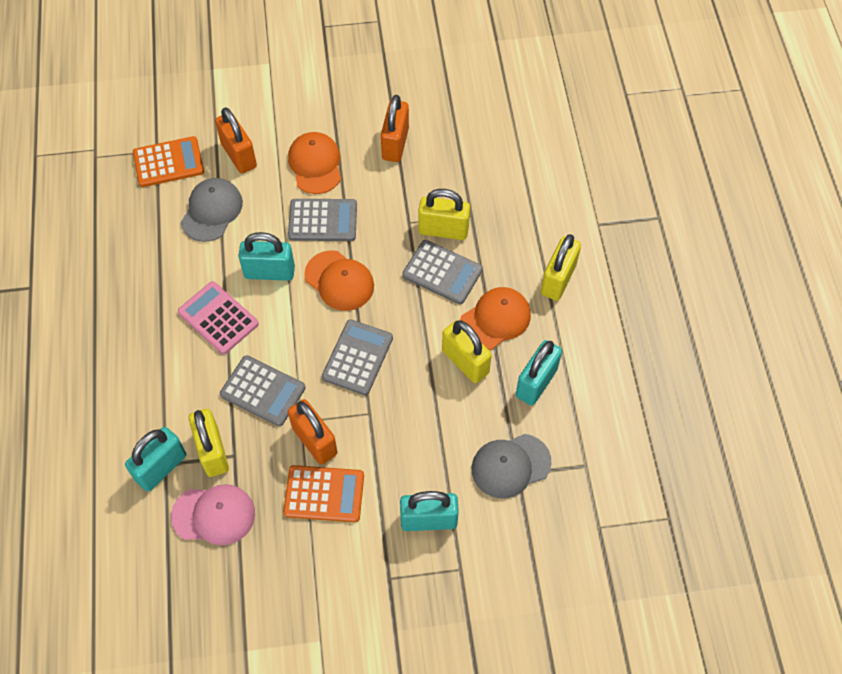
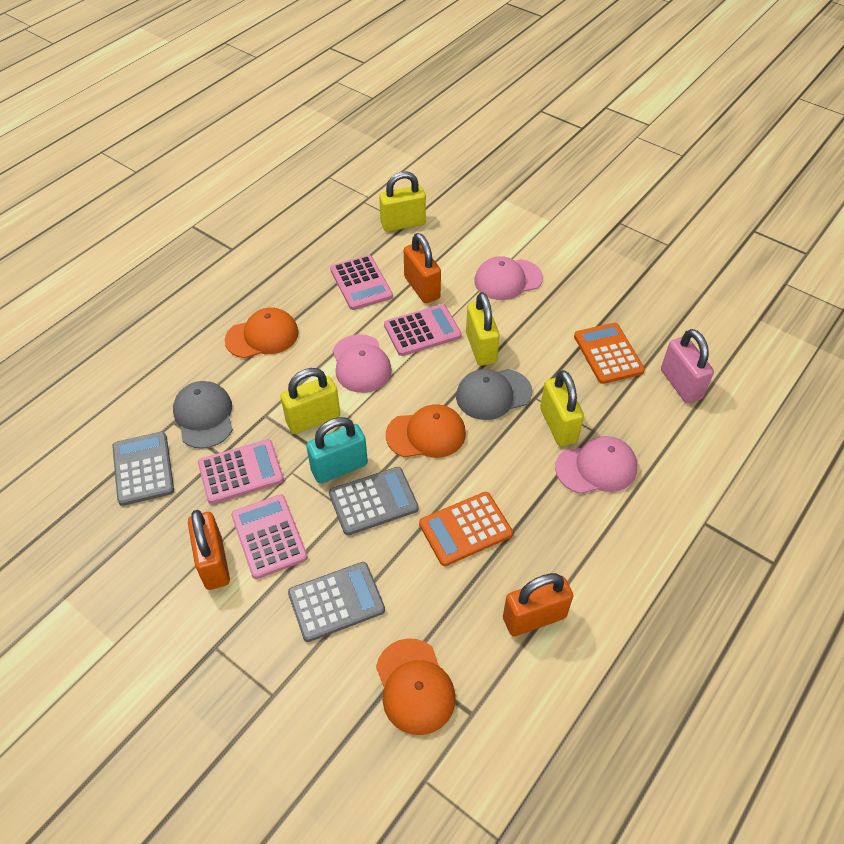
grey calculator: [220,355,306,426] [288,199,357,241] [322,319,393,395] [402,240,483,304] = 4 -> [112,431,174,506] [288,562,385,642] [329,467,419,535] = 3
pink calculator: [178,281,259,354] = 1 -> [198,439,284,504] [231,494,308,579] [330,255,393,310] [384,304,462,356] = 4
pink cap: [171,484,255,545] = 1 -> [333,334,392,393] [474,256,543,300] [555,436,637,494] = 3
pink padlock: none = 0 -> [661,329,714,403] = 1
turquoise padlock: [125,427,186,491] [238,232,295,281] [400,491,459,531] [516,340,562,406] = 4 -> [306,417,368,483] = 1

